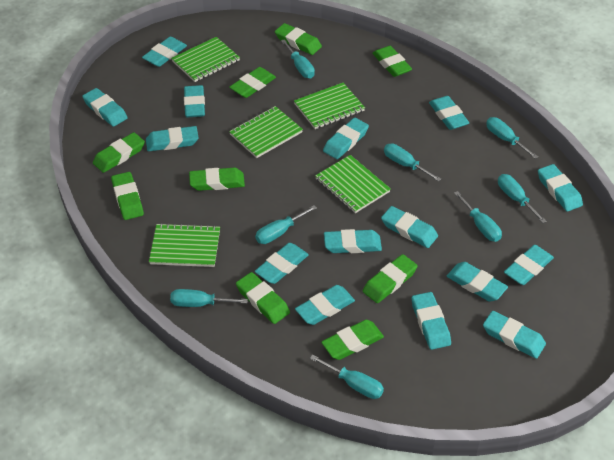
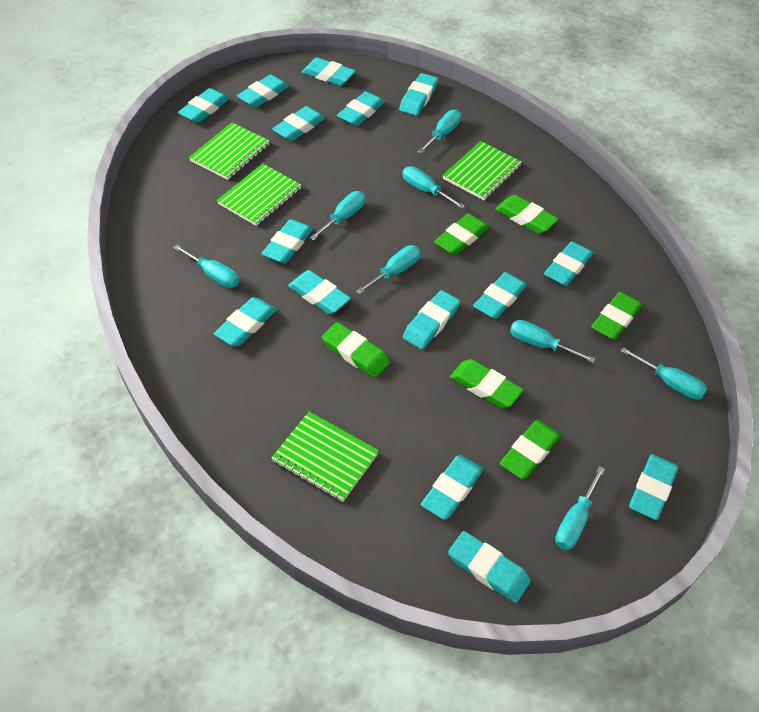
green eraser: [93,132,145,173] [111,172,144,220] [189,168,245,191] [229,67,276,98] [236,272,290,324] [275,23,322,55] [321,320,384,360] [363,254,418,303] [372,46,412,77] = 9 -> [322,322,390,378] [434,214,489,255] [450,359,523,408] [496,195,558,234] [500,420,561,479] [591,292,642,340] = 6
green notebook: [149,223,220,267] [171,37,240,82] [229,106,303,158] [294,83,365,129] [315,155,391,213] = 5 -> [189,123,269,180] [217,164,301,226] [271,412,379,502] [443,141,522,200] = 4

